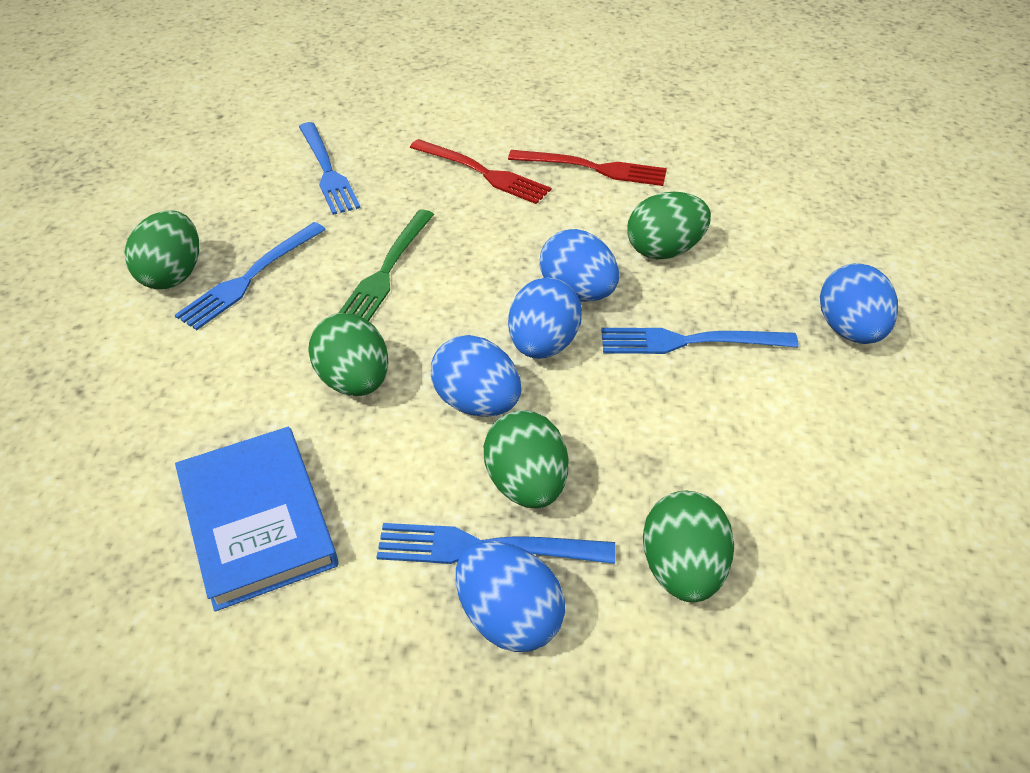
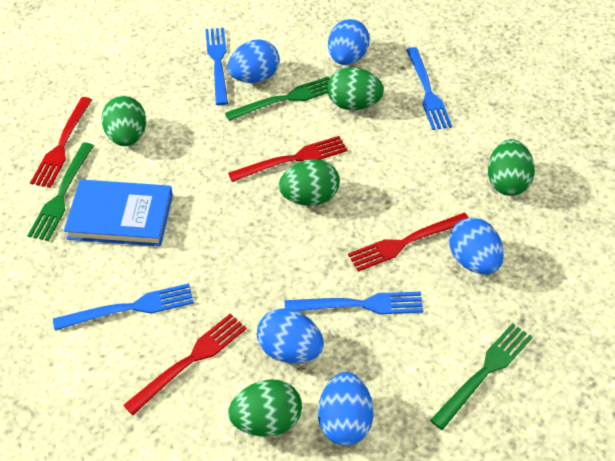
green fork: [338,209,434,321] = 1 -> [27,143,94,241] [225,77,330,121] [430,323,532,430] = 3
red fork: [410,139,551,204] [508,150,667,186] = 2 -> [30,97,92,188] [123,313,247,415] [228,136,348,182] [348,213,469,272] = 4

